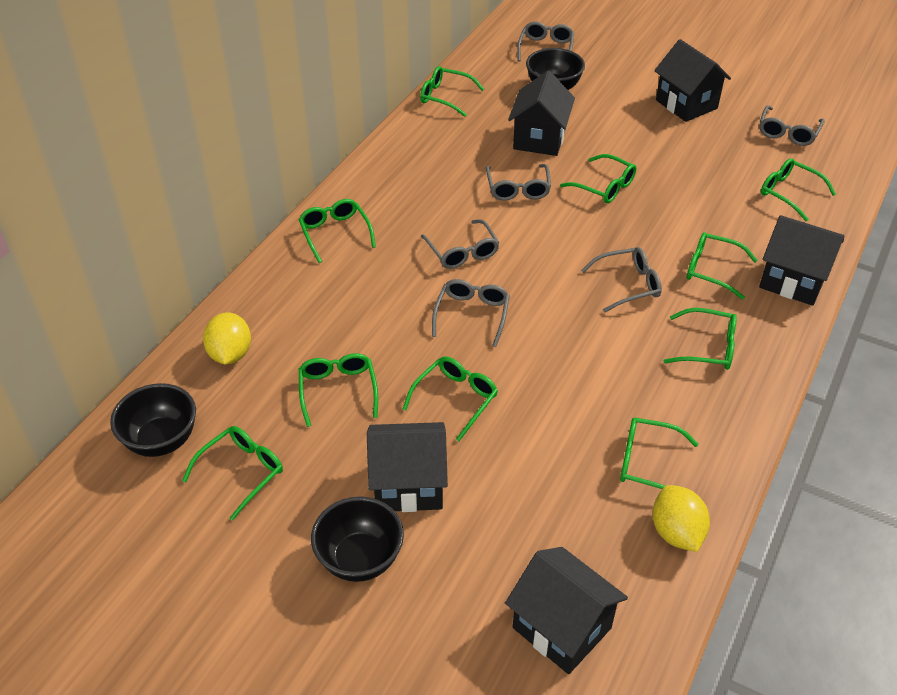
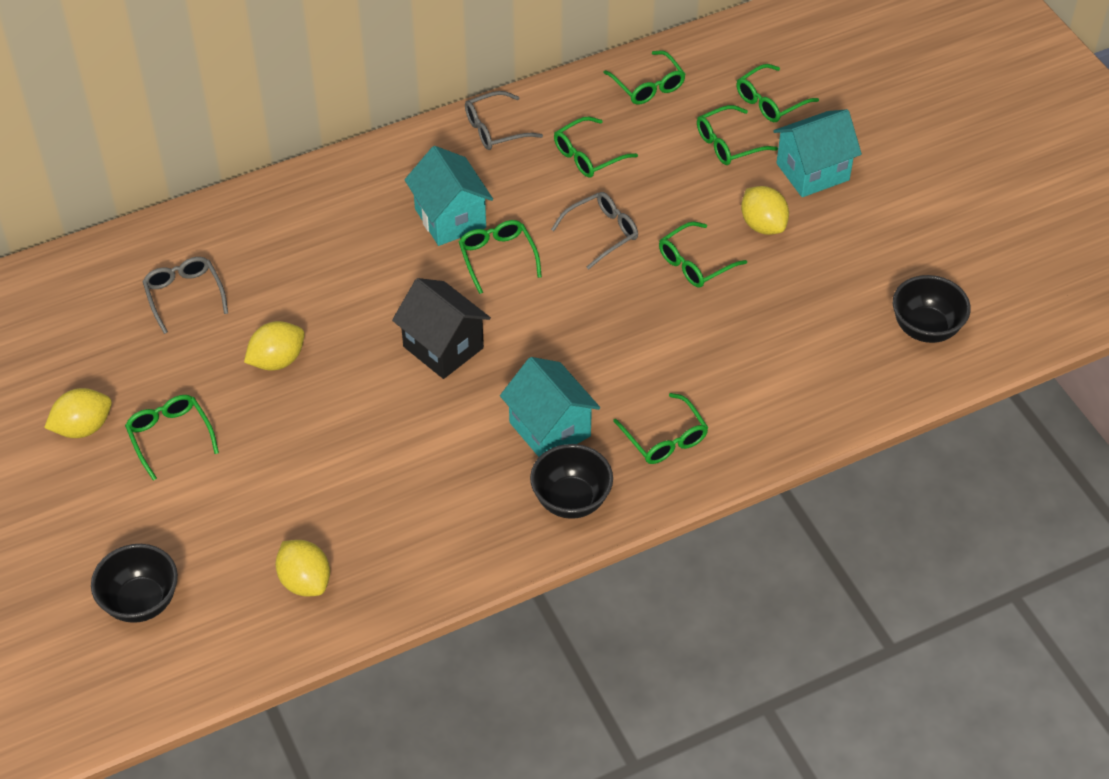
black house: [367,422,448,512] [505,547,628,674] [508,71,575,156] [654,39,731,122] [759,215,844,306] = 5 -> [392,278,491,379] = 1
green glasses: [182,426,283,521] [298,199,376,263] [299,353,378,427] [403,356,498,441] [420,66,484,117] [560,154,636,203] [620,418,698,489] [664,308,737,370] [687,232,758,300] [761,158,836,222] = 10 -> [125,395,219,481] [459,220,542,294] [554,116,638,178] [603,50,686,105] [613,393,708,464] [659,222,747,288] [697,105,778,165] [736,64,819,122] = 8
grey glasses: [421,219,500,269] [432,279,510,347] [486,164,551,201] [517,21,574,61] [581,247,662,313] [760,105,825,146] = 6 -> [142,257,228,334] [465,91,543,150] [551,192,638,269] = 3
turquoise house: none = 0 -> [405,146,493,246] [500,357,600,457] [773,109,862,197] = 3
yellow lemon: [203,312,251,365] [653,485,710,552] = 2 -> [44,388,112,438] [244,321,305,371] [275,540,330,596] [741,186,789,235] = 4

